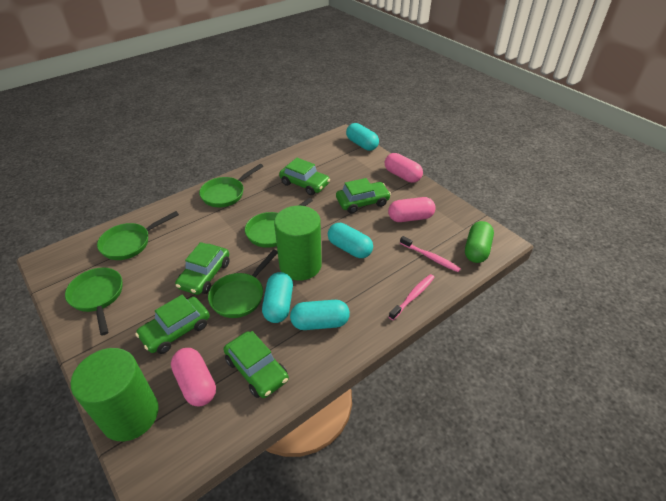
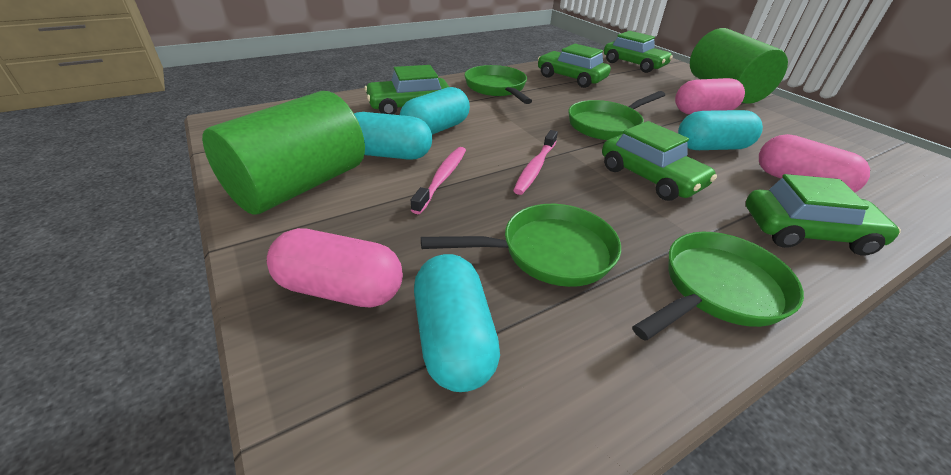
green capsule: [465,221,494,263] = 1 -> none = 0
green pan: [65,268,122,336] [97,211,179,260] [199,164,263,207] [208,249,278,318] [245,198,313,248] = 5 -> [421,204,621,287] [464,65,532,104] [569,91,665,140] [632,232,804,341] = 4

